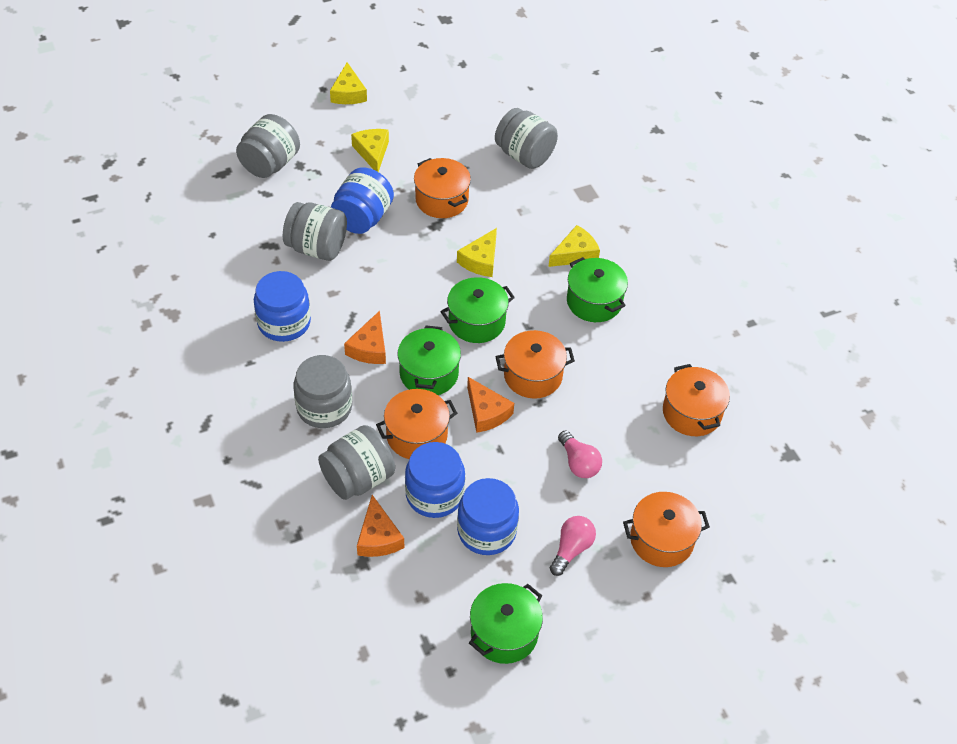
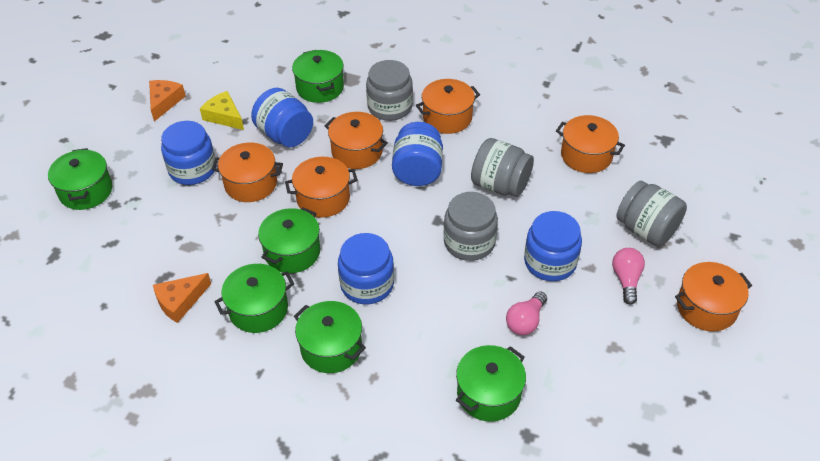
blue jar: [254,271,311,342] [331,167,394,234] [405,442,465,518] [457,478,519,555] = 4 -> [161,121,216,185] [251,88,313,147] [338,233,394,304] [392,122,443,186] [524,211,582,281] = 5
green pot: [397,326,461,395] [441,277,515,343] [469,583,543,664] [567,257,628,322] = 4 -> [48,148,113,210] [214,264,294,333] [258,207,321,273] [292,50,344,103] [294,301,366,373] [456,345,526,422] = 6
grey jar: [236,114,300,178] [283,202,347,261] [293,355,352,428] [318,425,395,500] [495,108,558,169] = 5 -> [366,60,413,121] [444,192,498,261] [471,138,534,197] [616,181,687,247] = 4
orange cheese: [344,311,386,364] [357,495,404,557] [467,377,514,433] = 3 -> [149,80,186,121] [153,273,211,323] = 2
orange pot: [376,389,457,459] [414,158,471,218] [495,330,575,399] [623,492,710,567] [663,364,730,436] = 5 -> [211,143,283,202] [285,157,357,218] [325,112,388,169] [416,79,480,134] [556,115,625,173] [675,262,752,332] = 6
yellow cheese: [330,62,367,104] [351,129,389,172] [457,228,497,277] [548,225,600,267] = 4 -> [200,91,244,130] = 1

